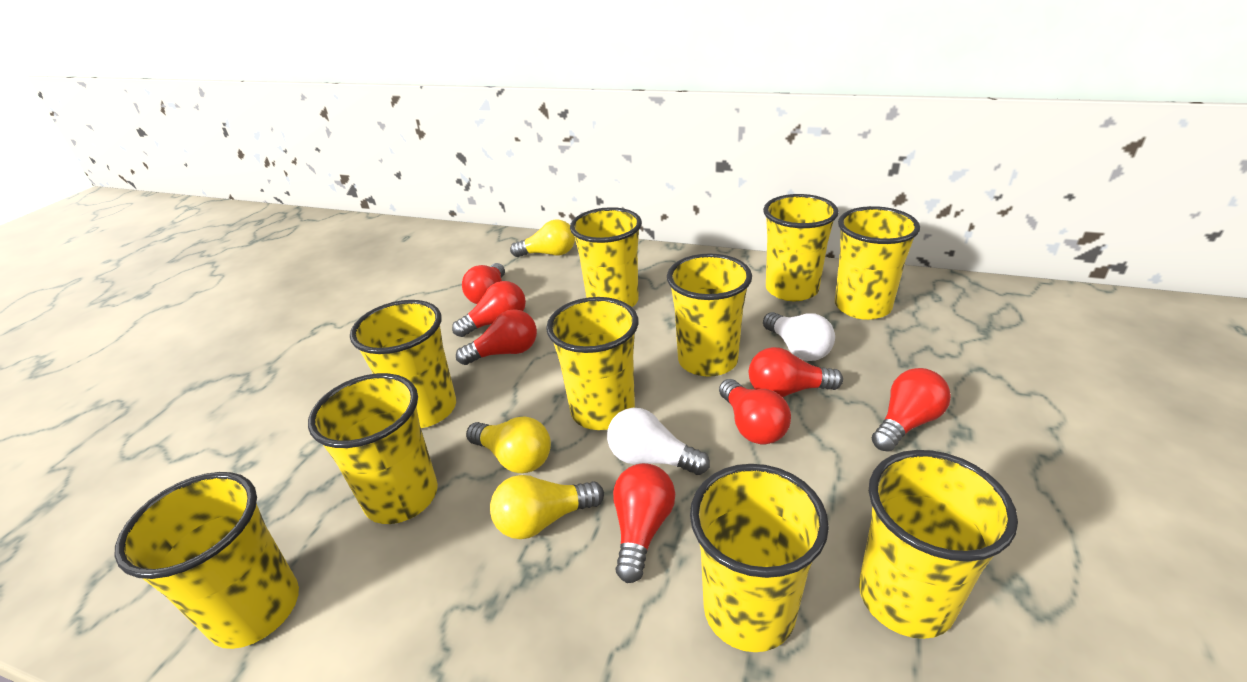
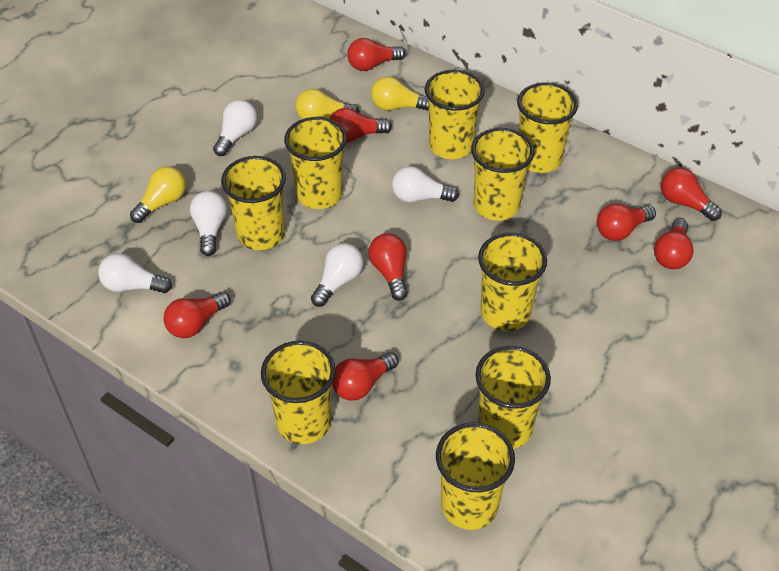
red light bulb: [452,281,526,337] [456,309,537,365] [462,263,505,304] [613,463,675,583] [719,379,791,444] [749,347,843,397] [872,368,951,452] = 7 -> [163,292,231,338] [330,108,392,143] [332,352,398,401] [347,38,405,71] [368,233,408,301] [597,203,656,241] [654,219,694,269] [661,167,722,221] = 8
white light bulb: [607,408,710,475] [763,312,835,361] = 2 -> [98,253,172,293] [190,191,227,256] [213,100,257,156] [311,243,363,307] [392,166,459,203] = 5
yellow cup: [114,472,299,649] [308,373,438,524] [350,300,456,428] [546,297,639,430] [570,207,642,307] [667,253,752,377] [690,464,829,652] [763,194,839,301] [835,206,920,320] [859,450,1018,639] = 10 -> [221,156,286,250] [261,341,336,444] [284,117,347,209] [425,70,485,159] [436,423,515,530] [471,128,534,221] [475,346,551,449] [478,233,547,331] [517,83,578,173] = 9

